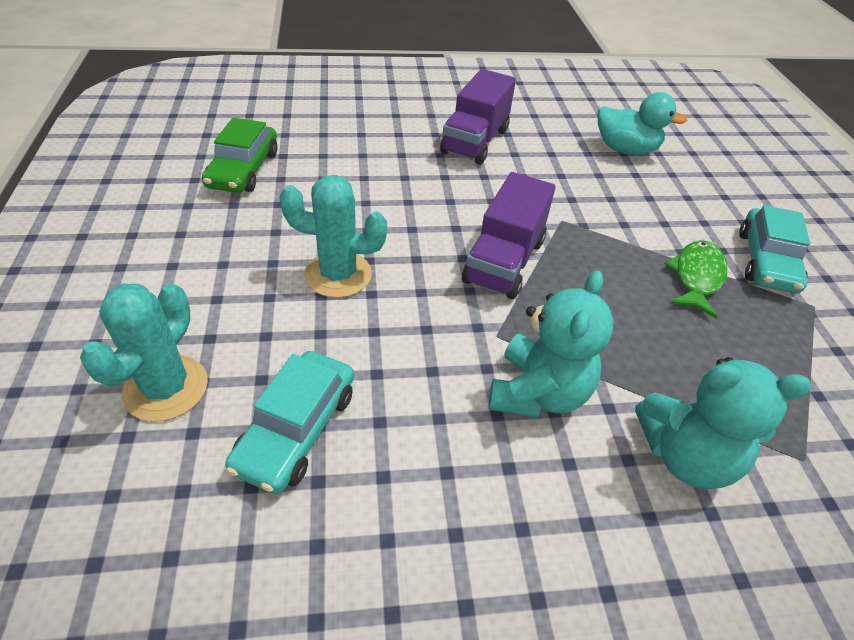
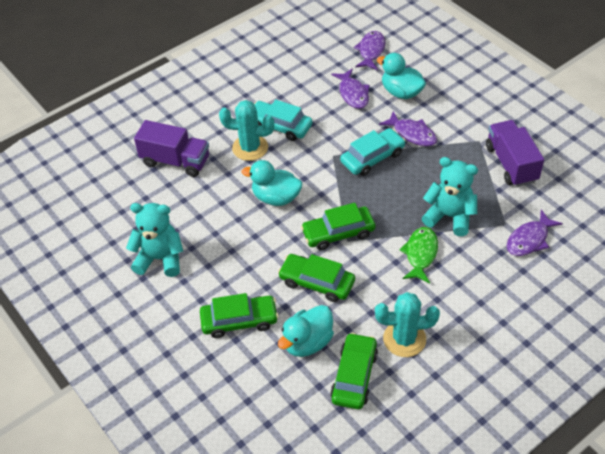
green car: [202,117,278,193] = 1 -> [200,293,279,338] [278,254,355,302] [301,203,375,250] [330,333,378,409] = 4
purple fish: none = 0 -> [331,68,370,109] [354,31,385,70] [379,111,437,146] [507,210,563,256] = 4
turquoise duck: [598,92,688,155] = 1 -> [241,160,302,206] [278,305,334,357] [377,53,426,99] = 3

